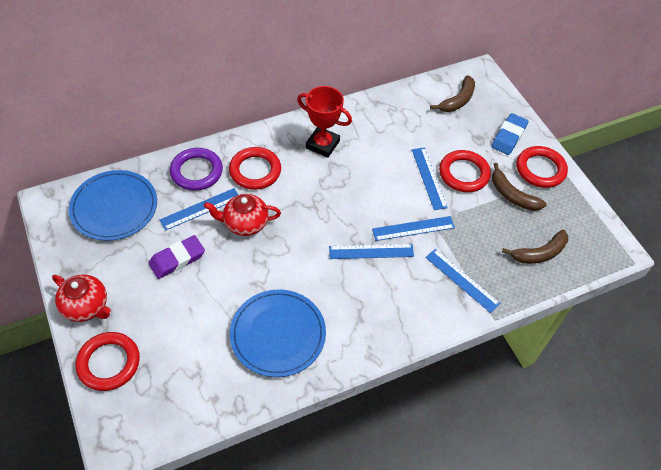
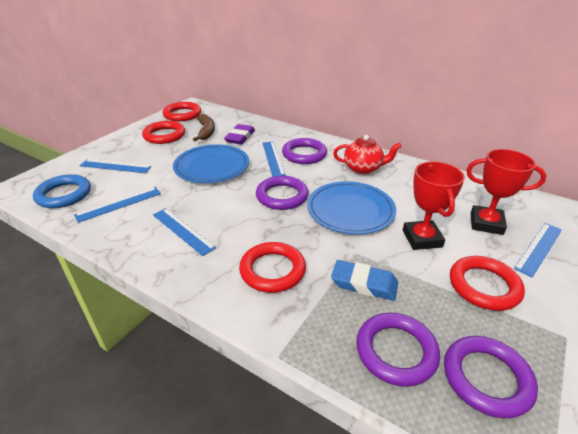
blue ring: none = 0 -> [33,174,91,208] = 1
brown banana: [430,75,475,112] [492,163,547,211] [502,229,568,264] = 3 -> [193,114,215,141] = 1
purple ring: [170,148,223,191] = 1 -> [256,176,309,210] [282,138,327,164] [356,313,440,387] [444,336,538,418] = 4
red teapot: [52,275,111,322] [204,194,281,236] = 2 -> [333,135,402,174] = 1
red trophy: [297,86,352,158] = 1 -> [403,162,465,250] [466,149,547,235] = 2

